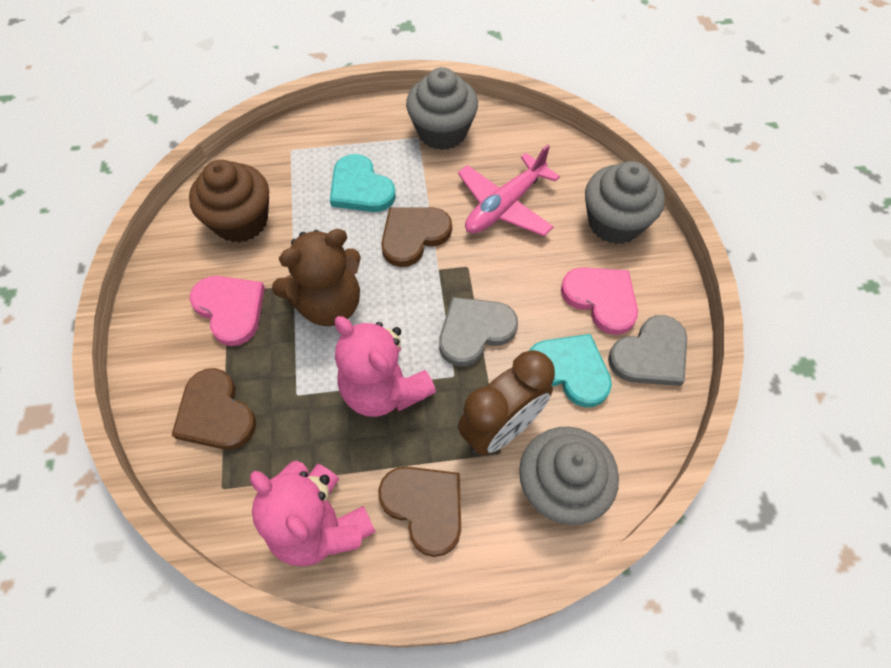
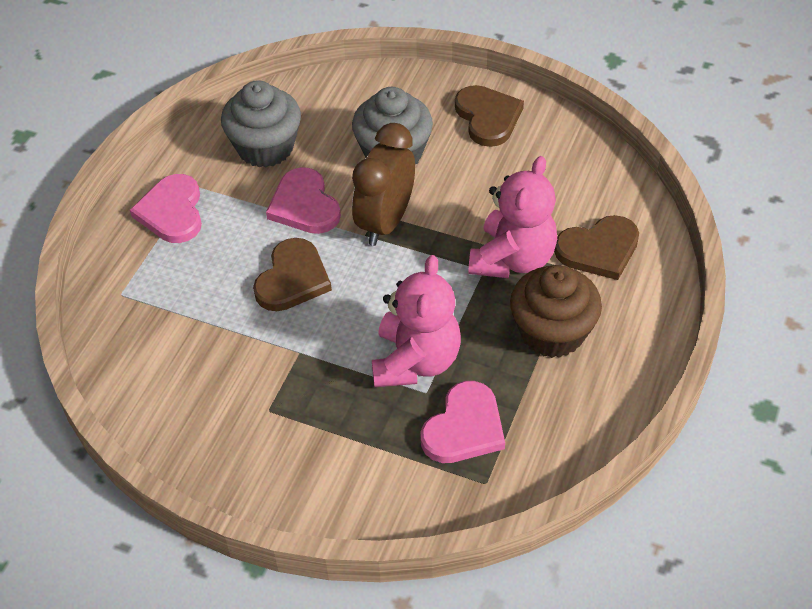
brown teddy bear: [272,229,361,326] = 1 -> none = 0
grey cupcake: [406,67,478,150] [519,427,619,525] [585,161,665,244] = 3 -> [221,80,301,168] [352,87,433,164] = 2
grey heart: [439,297,518,366] [608,315,687,386] = 2 -> none = 0
pink heart: [189,276,265,346] [561,267,638,335] = 2 -> [130,174,202,243] [266,167,341,234] [420,381,505,463] = 3
pink plane: [458,144,560,236] = 1 -> none = 0
turquoise heart: [330,154,396,212] [529,334,612,407] = 2 -> none = 0

